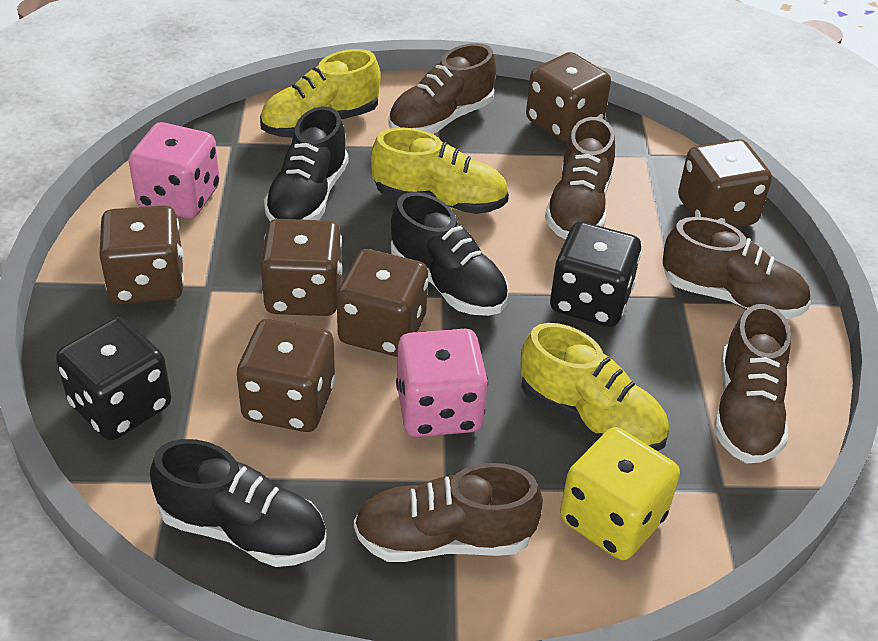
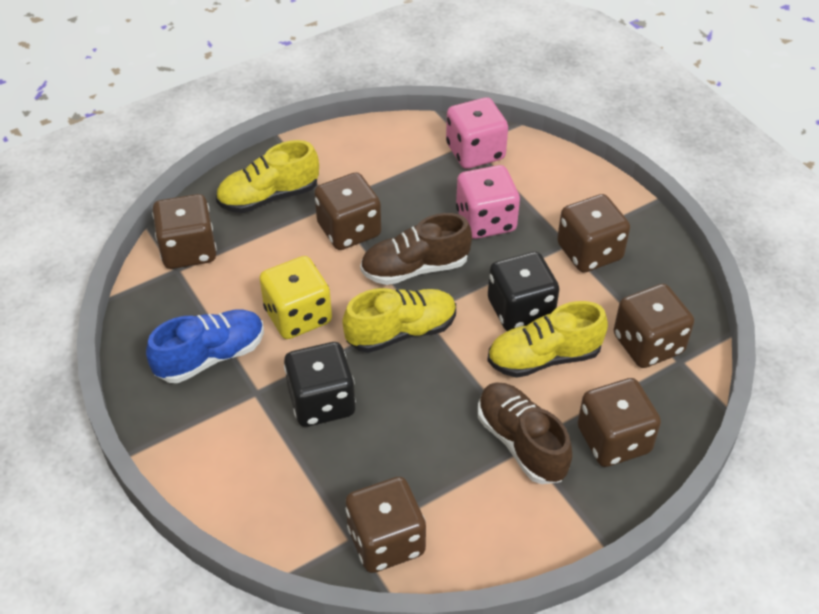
black shoe: [150,439,326,567] [264,106,349,221] [391,192,509,316] = 3 -> none = 0
blue shoe: none = 0 -> [146,310,264,383] = 1
brown shoe: [354,463,543,562] [388,43,496,134] [545,117,615,240] [663,217,811,319] [714,304,791,463] = 5 -> [360,213,472,285] [478,382,572,484] = 2

